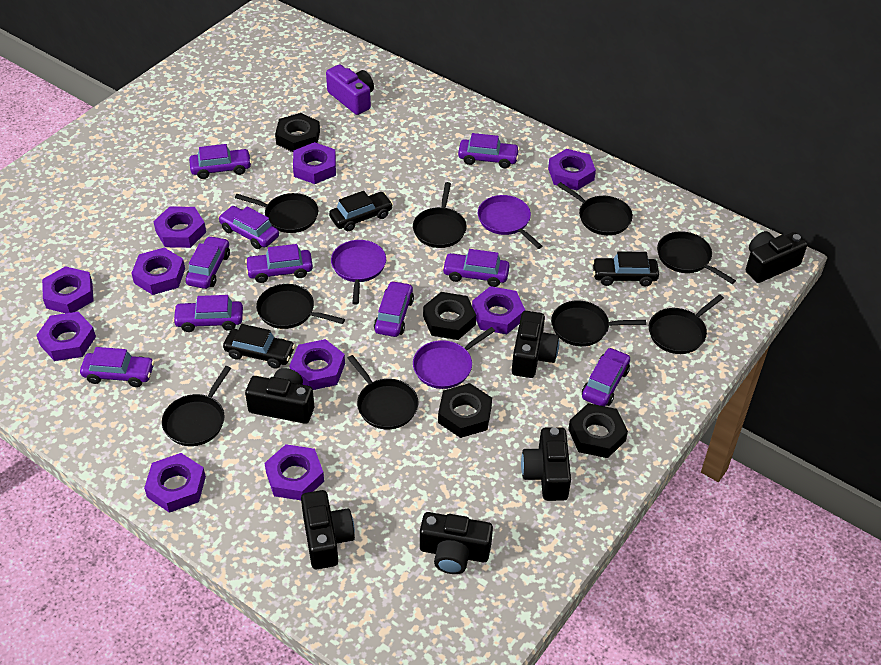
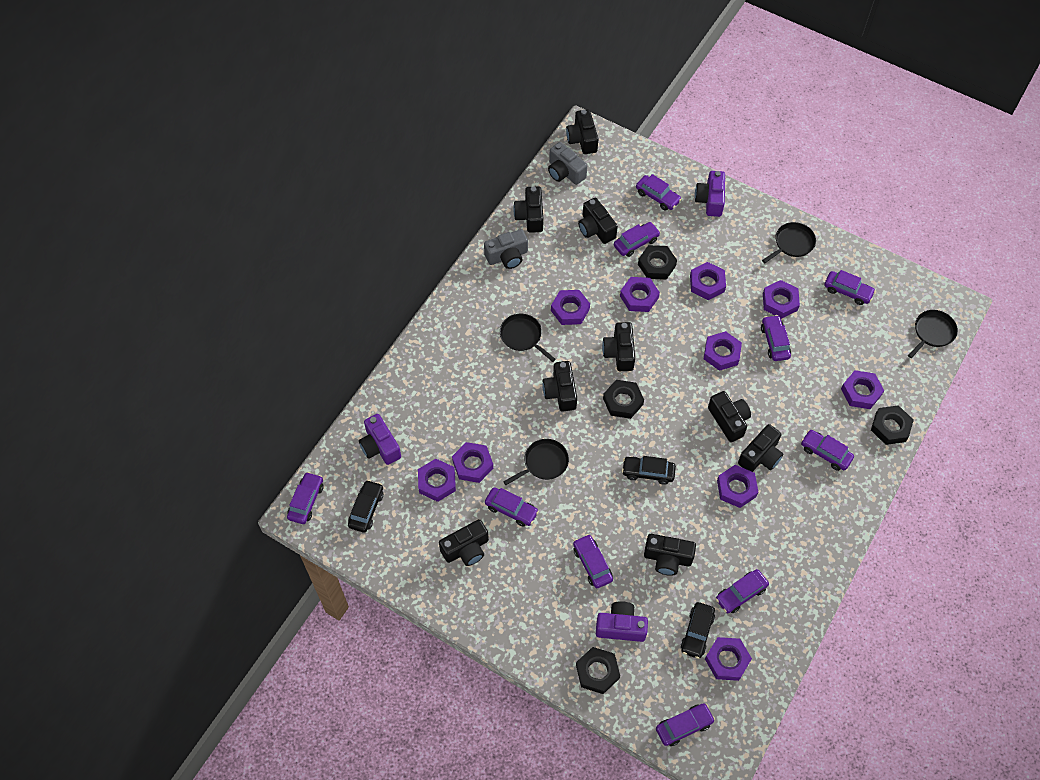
black camera: [245,368,314,424] [301,490,355,569] [420,512,493,574] [512,311,559,378] [521,427,571,501] [746,231,807,283] = 6 -> [439,519,489,566] [513,186,544,233] [542,361,577,412] [566,109,598,154] [578,198,618,244] [602,322,635,371] [644,534,696,576] [708,391,751,442] [738,424,783,472] = 9
black pan: [162,366,231,446] [235,193,318,233] [256,284,345,329] [347,355,418,429] [413,182,467,248] [551,300,646,346] [557,182,633,235] [649,294,724,354] [657,231,736,284] = 9 -> [500,314,556,362] [503,439,569,485] [762,222,816,263] [908,310,958,358] = 4
grey camera: none = 0 -> [484,229,528,269] [548,142,587,185] = 2
purple camera: [326,64,374,115] = 1 -> [359,414,401,465] [596,601,648,642] [695,171,725,217] = 3
purple pan: [331,240,386,305] [413,327,495,389] [478,195,542,249] = 3 -> none = 0

